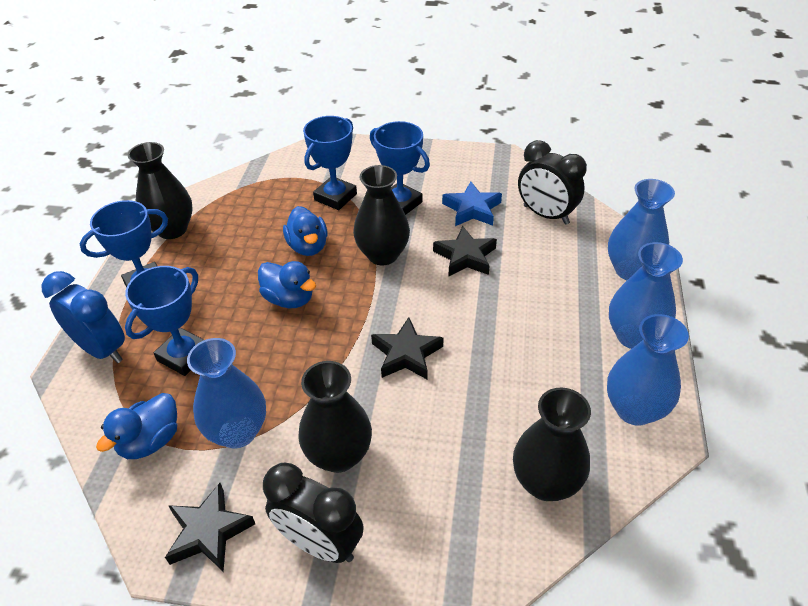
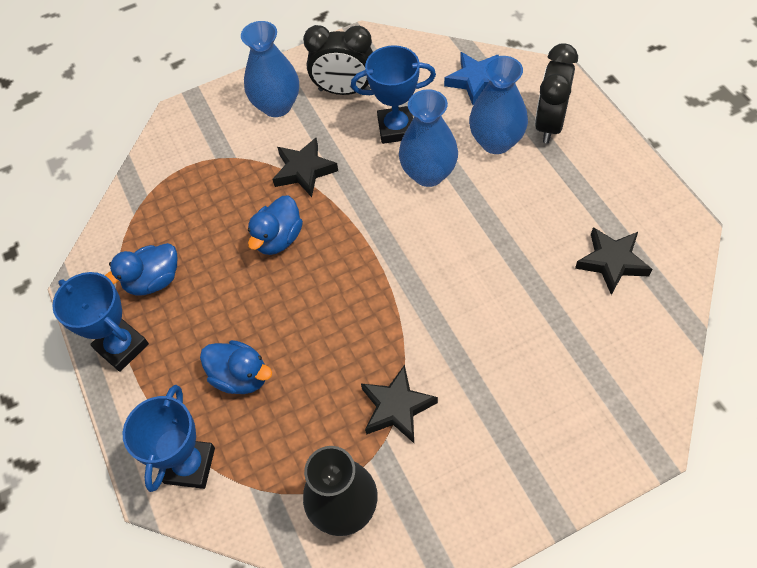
black vase: [128,142,193,239] [298,361,372,473] [353,165,410,265] [513,388,591,501] = 4 -> [303,446,378,536] = 1
blue clock: [41,271,125,363] = 1 -> none = 0
blue trophy: [80,200,168,287] [125,266,204,376] [303,116,357,210] [370,121,430,215] = 4 -> [52,272,149,372] [123,385,215,492] [351,45,436,144] = 3
blue vase: [187,338,266,448] [607,314,689,426] [608,179,675,280] [609,242,683,349] = 4 -> [241,21,299,117] [399,89,458,187] [469,56,528,154] = 3

